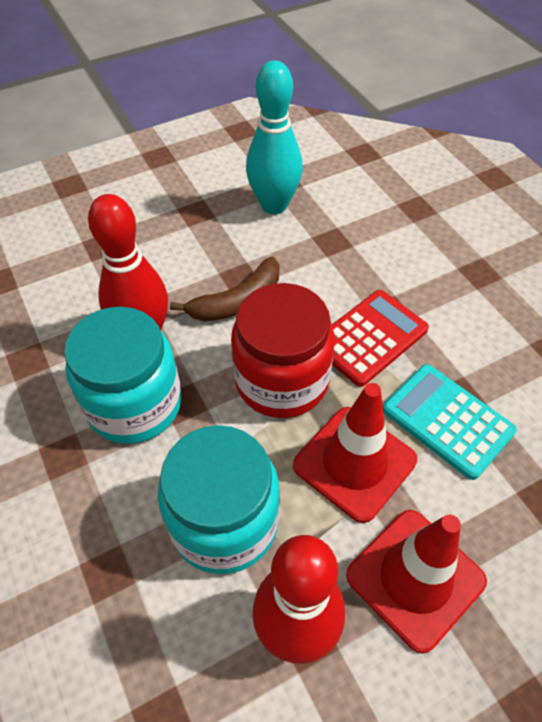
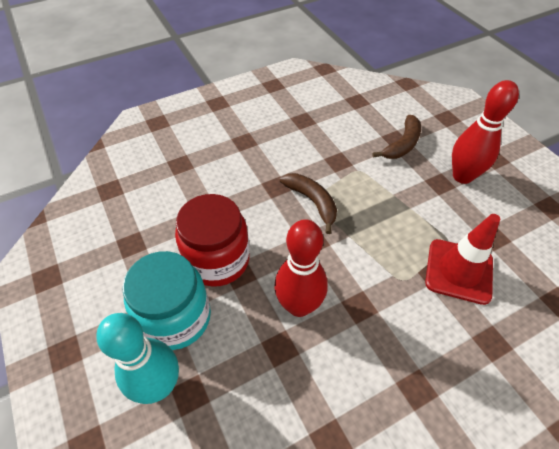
brown banana: [170,257,279,322] = 1 -> [280,173,337,234] [372,115,421,159] = 2
red calculator: [332,290,429,387] = 1 -> none = 0
red traffic cone: [293,383,417,523] [346,510,487,654] = 2 -> [425,214,500,305] = 1
turquoise calculator: [383,364,517,480] = 1 -> none = 0
turquoise jar: [64,307,182,444] [158,425,280,574] = 2 -> [122,251,211,350] = 1

